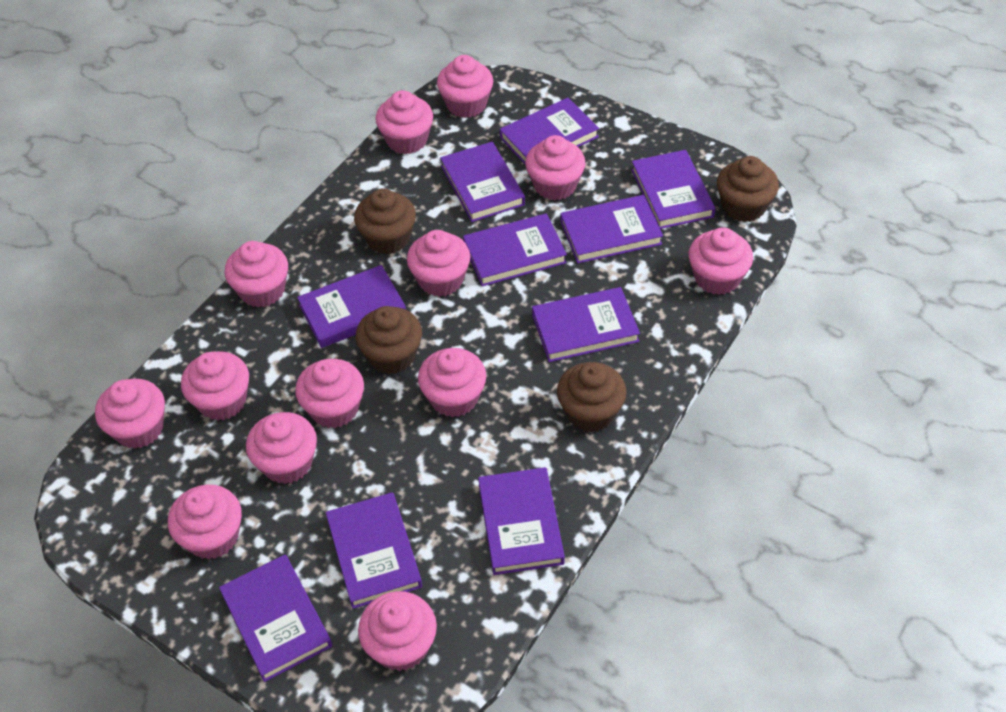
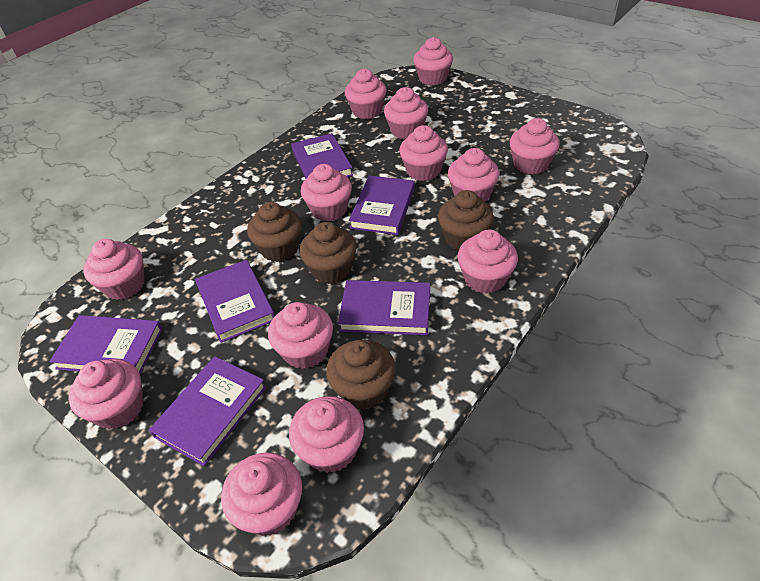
purple book: [219,555,332,682] [297,265,406,348] [326,492,422,609] [440,142,525,222] [463,213,567,286] [478,467,565,575] [500,98,599,164] [532,287,640,362] [560,195,663,263] [631,150,715,229] = 10 -> [49,315,163,374] [149,356,267,466] [195,260,275,343] [291,133,353,179] [338,280,430,335] [349,176,415,235] = 6

